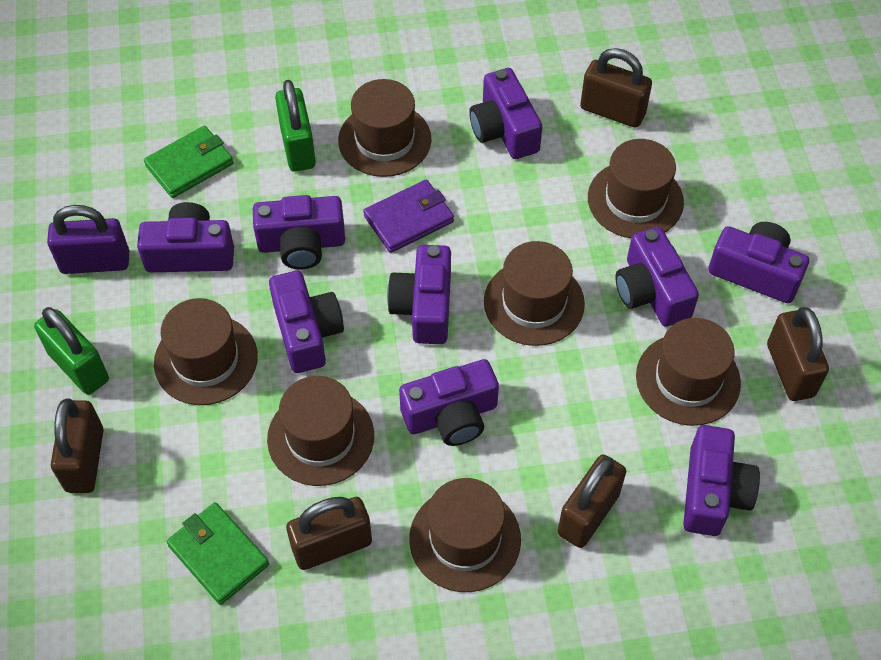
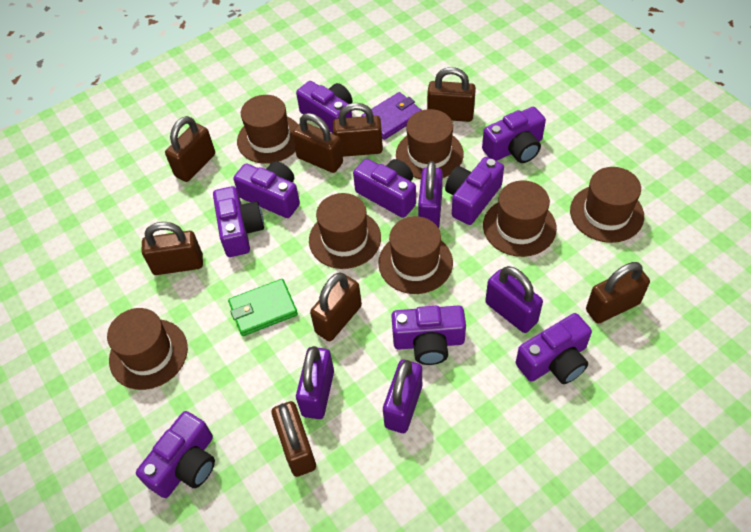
brown padlock: [51,399,104,493] [286,497,372,570] [558,454,626,548] [580,48,652,128] [767,307,829,401] = 5 -> [142,222,203,275] [165,116,215,182] [272,401,316,477] [292,113,343,173] [310,273,362,341] [333,103,383,157] [427,67,476,122] [586,262,650,324] = 8
green padlock: [34,307,109,395] [275,80,316,172] = 2 -> none = 0
green wallet: [144,126,234,198] [166,502,269,605] = 2 -> [228,279,298,336] = 1
purple padlock: [47,205,129,274] = 1 -> [296,346,334,419] [383,360,422,433] [418,161,443,228] [485,266,543,333] = 4

